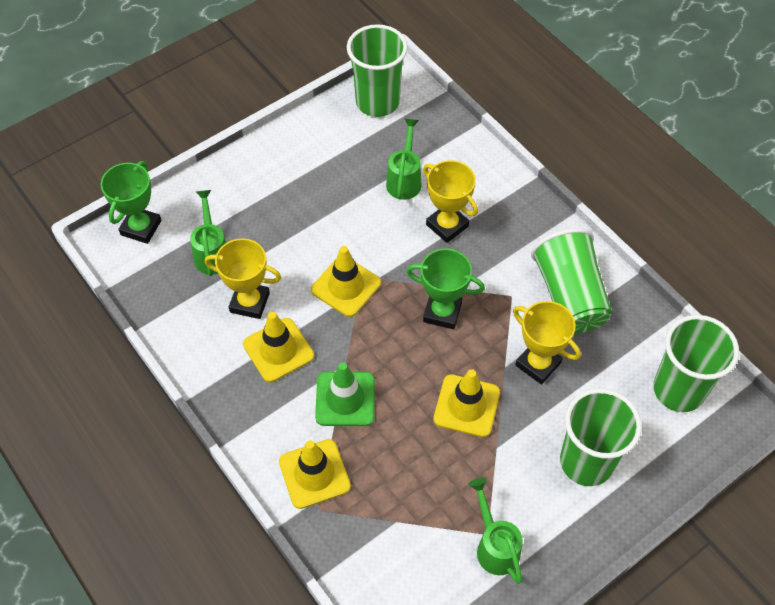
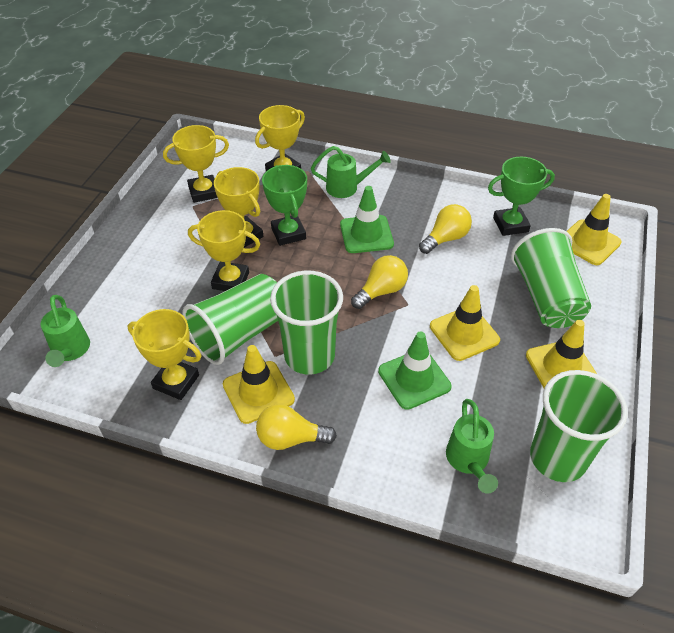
green traffic cone: [315,362,375,426] = 1 -> [340,186,394,253] [378,331,452,410] = 2
yellow light bulb: none = 0 -> [256,404,337,450] [351,255,408,309] [419,204,472,254] = 3
yellow trophy: [205,238,281,319] [423,160,478,243] [513,301,581,385] = 3 -> [128,309,202,400] [163,125,229,203] [188,210,260,291] [214,167,263,248] [255,105,305,171] = 5

